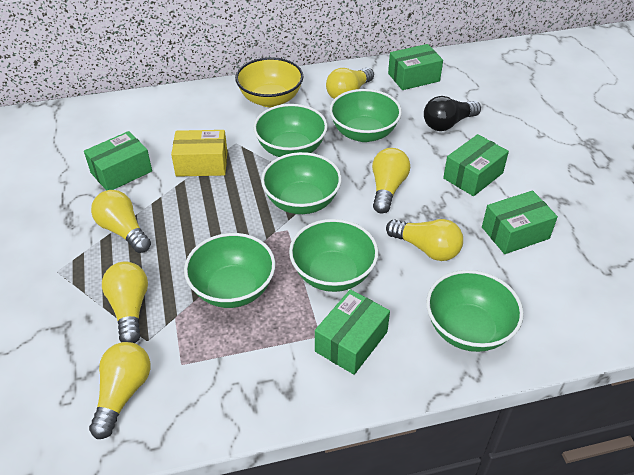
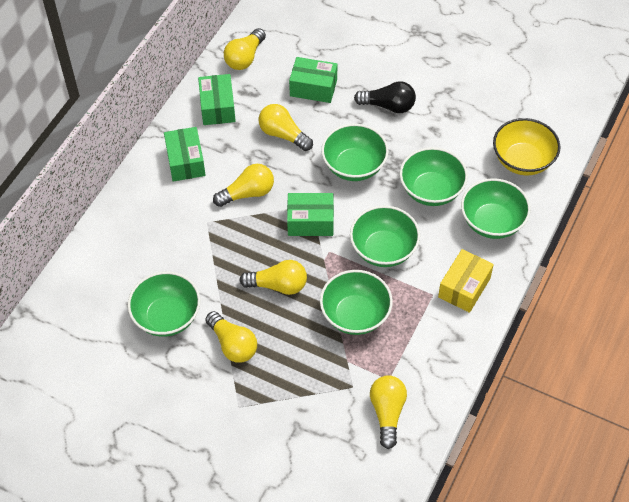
green box: [84,131,152,191] [315,289,390,375] [388,44,443,90] [443,134,509,196] [482,190,558,254] = 5 -> [164,127,205,181] [198,74,236,125] [287,193,334,236] [289,57,337,103] = 4

